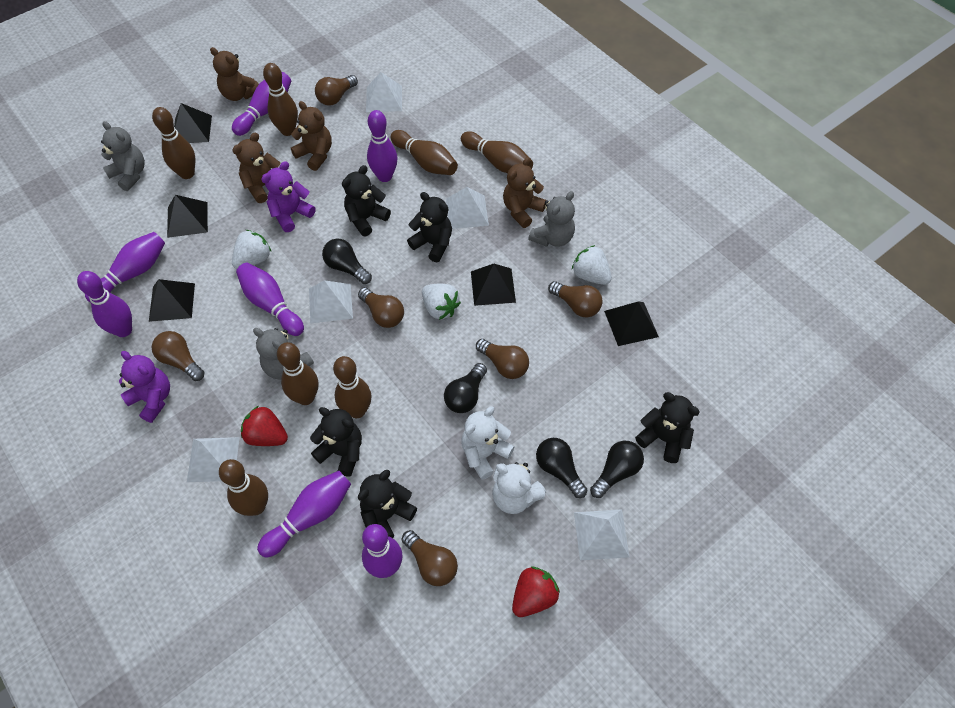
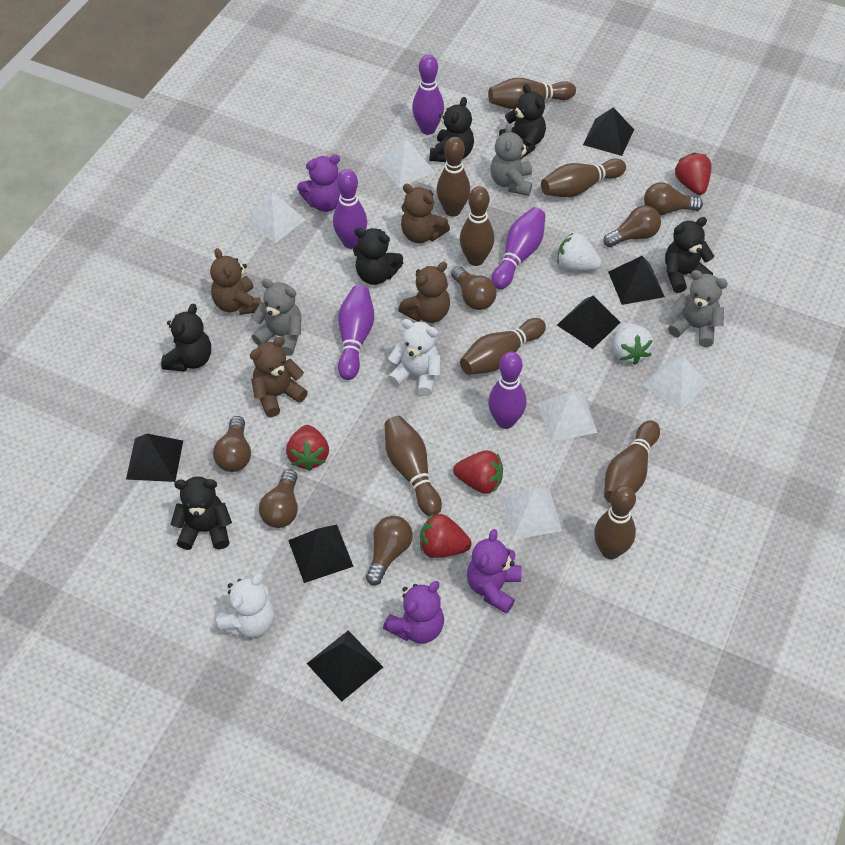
black light bulb: [322,239,372,284] [444,363,487,413] [536,438,587,498] [590,441,644,498] = 4 -> none = 0
black pyramid: [149,279,195,322] [167,195,208,238] [174,103,212,143] [471,264,516,306] [604,301,659,346] = 5 -> [126,434,183,482] [288,525,354,583] [307,630,383,702] [557,296,621,349] [583,107,634,156] [608,256,665,305] = 6
black teddy bear: [310,407,362,477] [342,165,391,236] [358,470,417,538] [407,192,452,262] [635,392,700,463] = 5 -> [161,304,211,372] [171,476,232,550] [353,228,403,285] [430,97,474,162] [499,84,546,160] [665,217,714,293] = 6
brown bowling pin: [152,107,195,179] [219,459,268,516] [263,63,298,136] [277,342,318,405] [333,356,371,418] [391,130,458,175] [461,131,533,173] = 7 -> [385,416,442,516] [437,137,470,217] [460,186,494,266] [460,318,546,375] [488,78,576,109] [541,159,626,197] [594,485,636,559] [604,420,660,503] = 8
purple bowling pin: [77,271,132,337] [85,232,165,303] [232,72,291,136] [236,263,304,336] [257,471,351,557] [362,524,403,578] [367,110,398,182] = 7 -> [333,169,367,249] [338,285,374,380] [412,54,444,135] [488,352,527,429] [492,207,546,289] = 5
purple teddy bear: [119,351,170,423] [261,161,315,232] = 2 -> [297,154,340,212] [383,581,444,644] [467,529,522,614] = 3
red strawberry: [241,406,288,446] [512,567,560,617] = 2 -> [286,425,329,471] [420,513,472,558] [453,450,503,494] [675,153,712,195] = 4
white strawberry: [232,230,271,269] [422,284,461,320] [572,245,612,285] = 3 -> [557,232,602,271] [613,323,654,365] = 2

